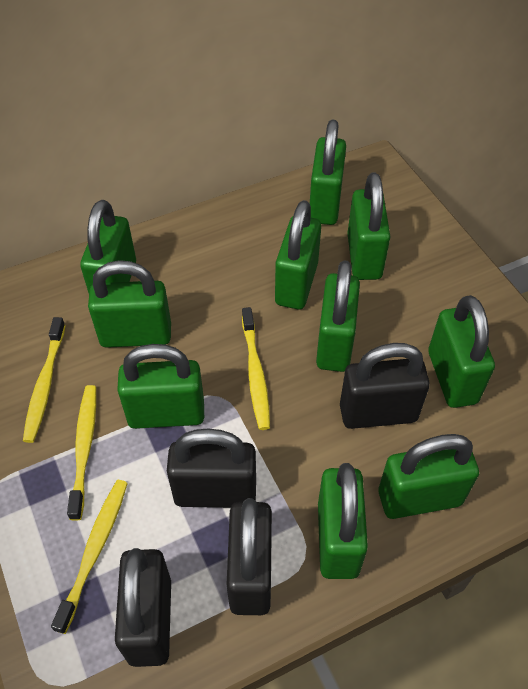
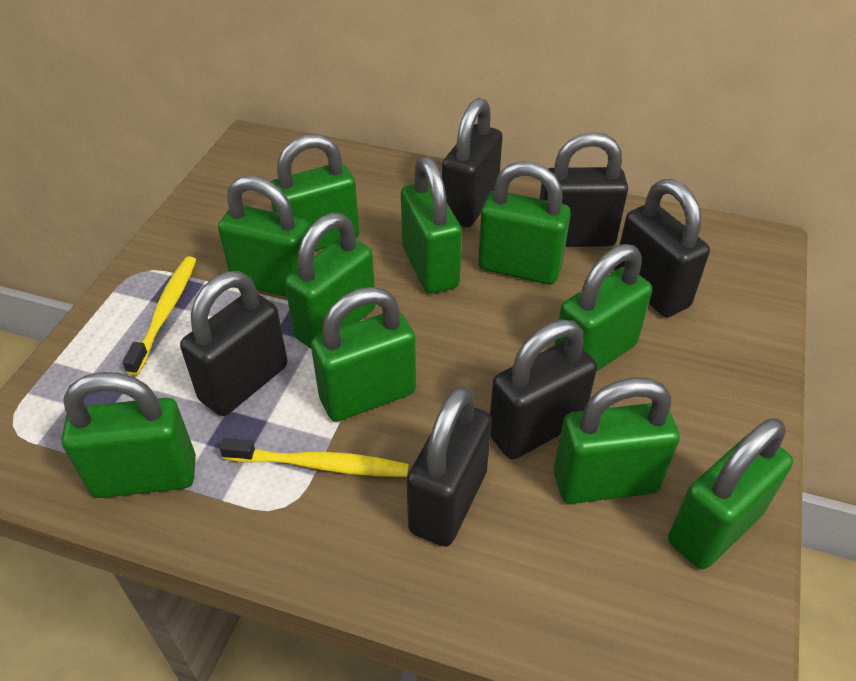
black padlock: [115,548,171,667] [167,429,256,508] [227,498,272,615] [340,343,430,429] = 4 -> [180,271,287,416] [407,386,492,547] [442,98,503,228] [490,320,597,459] [540,132,628,247] [614,179,710,317] = 6
yellow toothbrush: [23,317,66,443] [51,480,128,634] [67,385,96,521] [242,307,270,430] = 4 -> [122,256,196,375] [220,438,409,477] = 2

